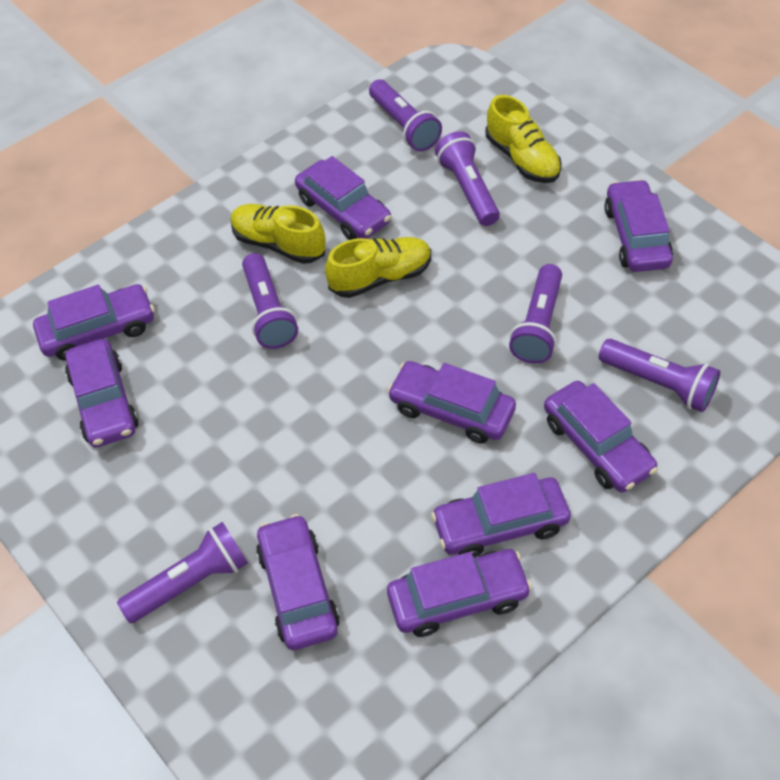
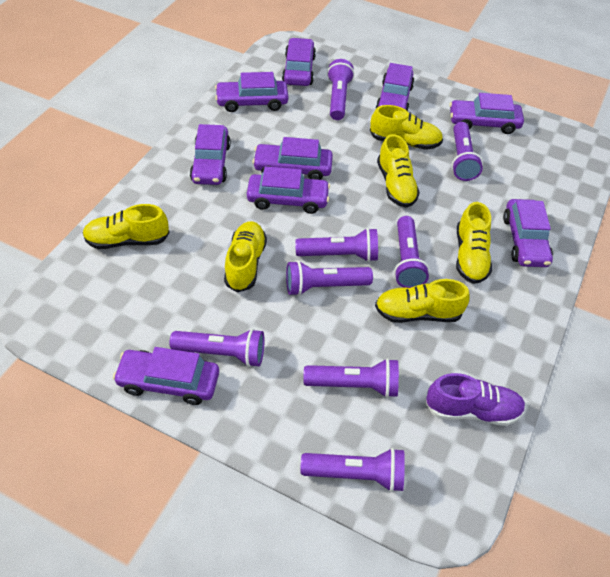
purple flashlight: [117,522,248,623] [242,253,298,349] [369,79,442,151] [435,131,500,226] [509,264,562,364] [599,339,720,412] = 6 -> [170,329,265,367] [286,260,373,296] [295,228,378,262] [301,448,405,492] [303,358,399,398] [327,59,354,120] [394,216,429,288] [452,122,483,181] = 8
purple shoe: none = 0 -> [425,373,526,426] = 1
yellow shoe: [231,204,326,264] [325,237,431,298] [486,95,562,183] = 3 -> [83,204,169,249] [224,221,267,293] [370,105,443,150] [375,279,470,323] [377,134,420,208] [456,202,492,284] = 6

